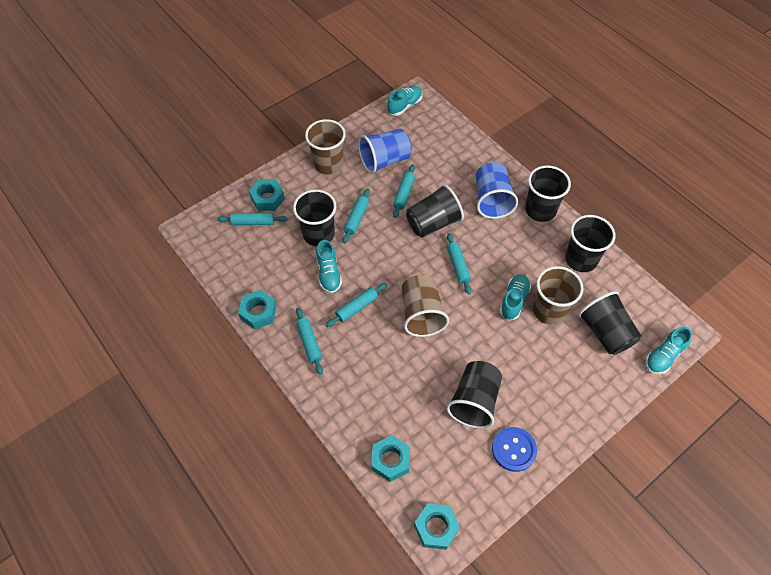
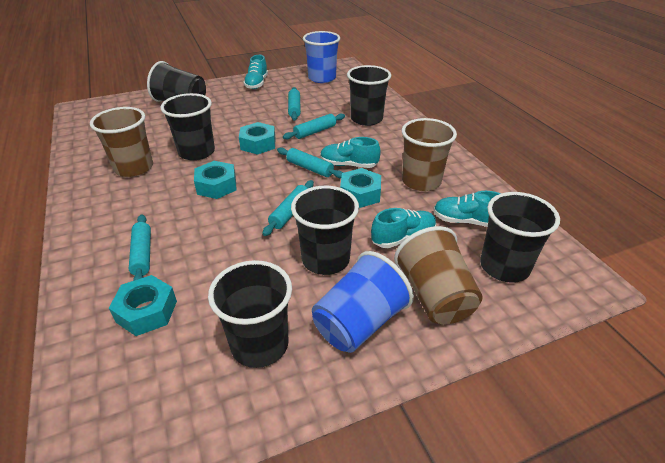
blue button: [492,427,537,472] = 1 -> none = 0
turquoise rolling pin: [217,213,288,225] [296,308,323,375] [326,283,387,327] [342,188,370,243] [393,164,415,218] [447,233,471,294] = 6 -> [129,214,151,281] [262,180,314,236] [277,147,343,178] [283,114,345,140] [288,87,301,121] = 5

